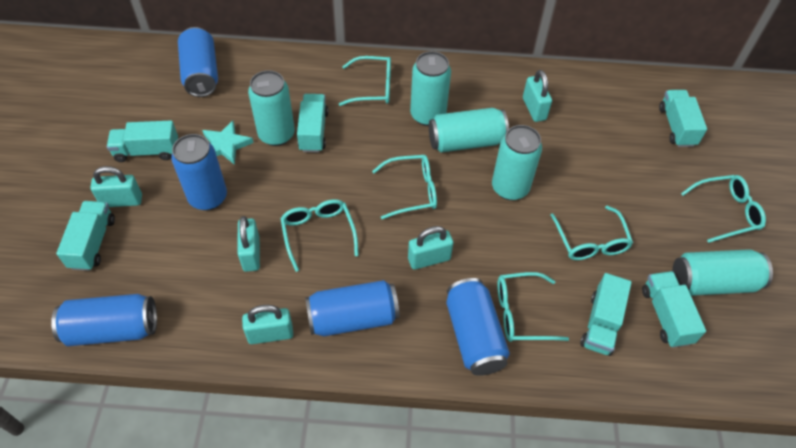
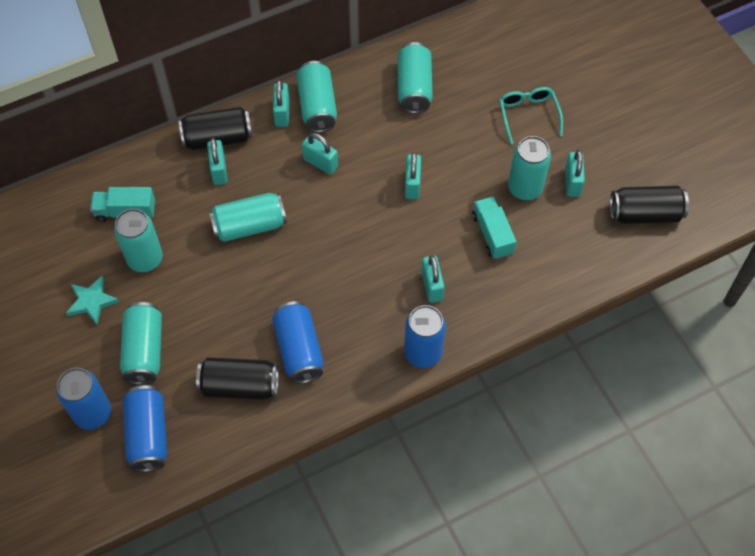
black can: none = 0 -> [178,107,252,150] [196,357,278,400] [610,186,689,224] = 3
blue can: [51,294,157,346] [171,134,227,211] [178,27,218,97] [305,280,399,336] [446,278,510,376] = 5 -> [56,368,111,430] [123,385,167,472] [272,301,324,384] [404,305,446,368] = 4
turquoise can: [248,70,295,146] [410,51,451,126] [429,108,509,153] [492,125,542,200] [672,249,773,296] = 5 -> [114,209,163,272] [120,302,162,385] [209,193,287,242] [296,61,337,133] [397,42,433,114] [508,136,551,201] = 6
turquoise glasses: [280,199,359,272] [339,56,391,106] [372,155,437,219] [497,272,569,342] [550,206,633,260] [681,175,766,243] = 6 -> [499,87,563,144] = 1
turquoise padlock: [90,166,142,207] [237,216,260,272] [242,305,293,344] [408,226,453,270] [523,70,552,122] = 5 -> [207,138,228,185] [273,80,290,127] [302,133,338,175] [405,152,421,199] [421,255,444,303] [565,150,585,197] = 6
turquoise truck: [56,201,115,271] [107,121,178,162] [297,94,328,152] [580,273,632,356] [642,271,706,348] [659,90,707,147] = 6 -> [90,187,155,222] [472,197,516,259] = 2

